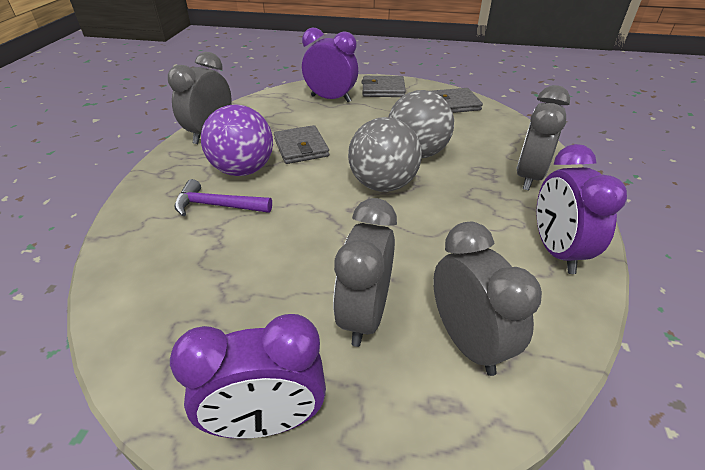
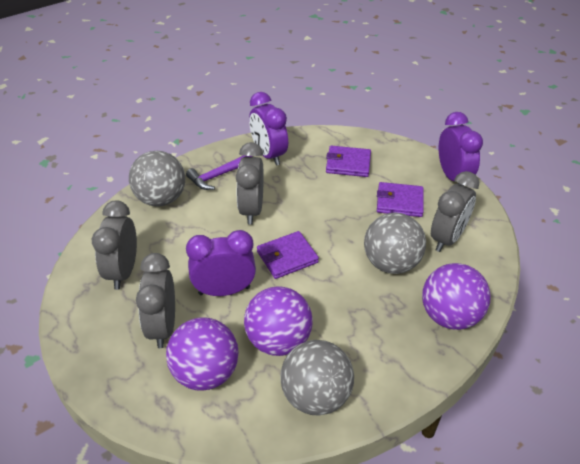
grey ball: [348,117,422,192] [389,90,454,158] = 2 -> [129,151,185,207] [280,340,354,415] [364,212,426,274] = 3
grey wallet: [274,125,329,164] [362,76,406,97] [432,88,483,113] = 3 -> none = 0
purple ball: [201,104,273,176] = 1 -> [166,317,239,391] [244,286,313,356] [422,263,491,330] = 3
purple wallet: none = 0 -> [257,231,319,279] [326,146,371,177] [377,182,424,217] = 3

